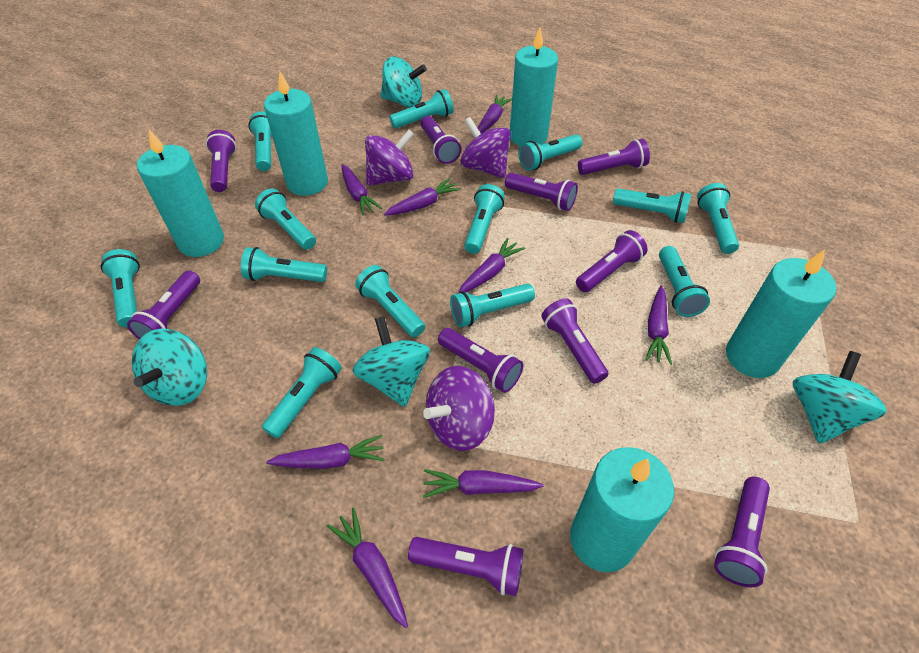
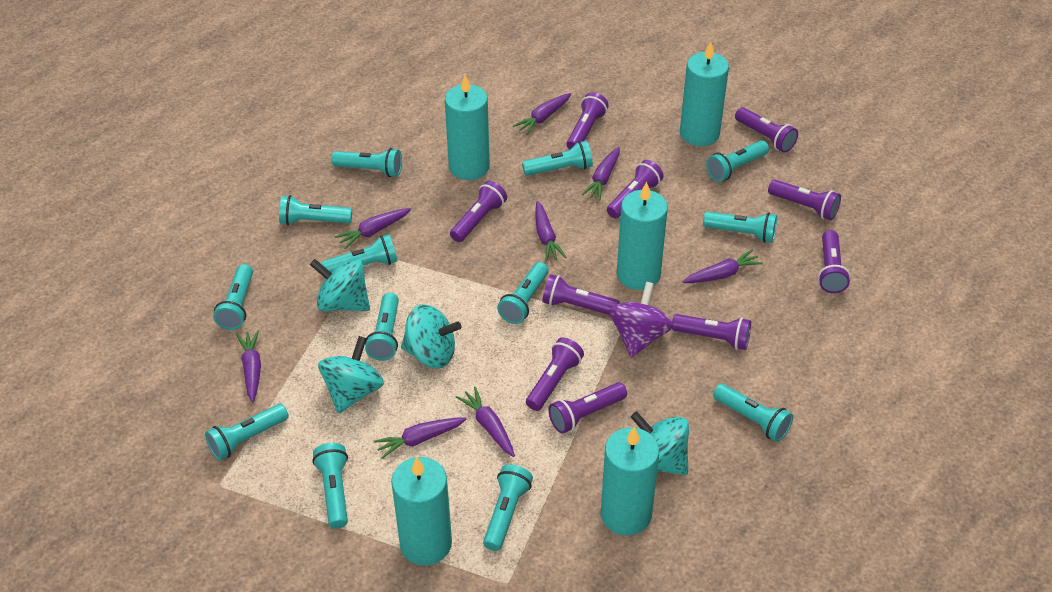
purple spinning top: [365,130,414,186] [423,366,495,451] [460,117,511,178] = 3 -> [609,282,673,357] = 1

